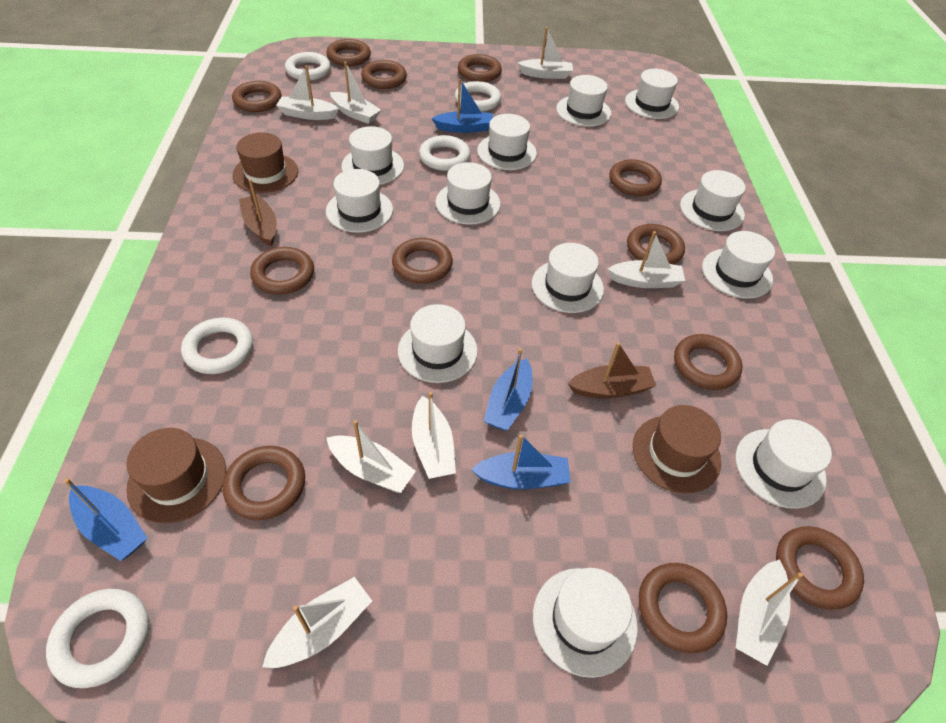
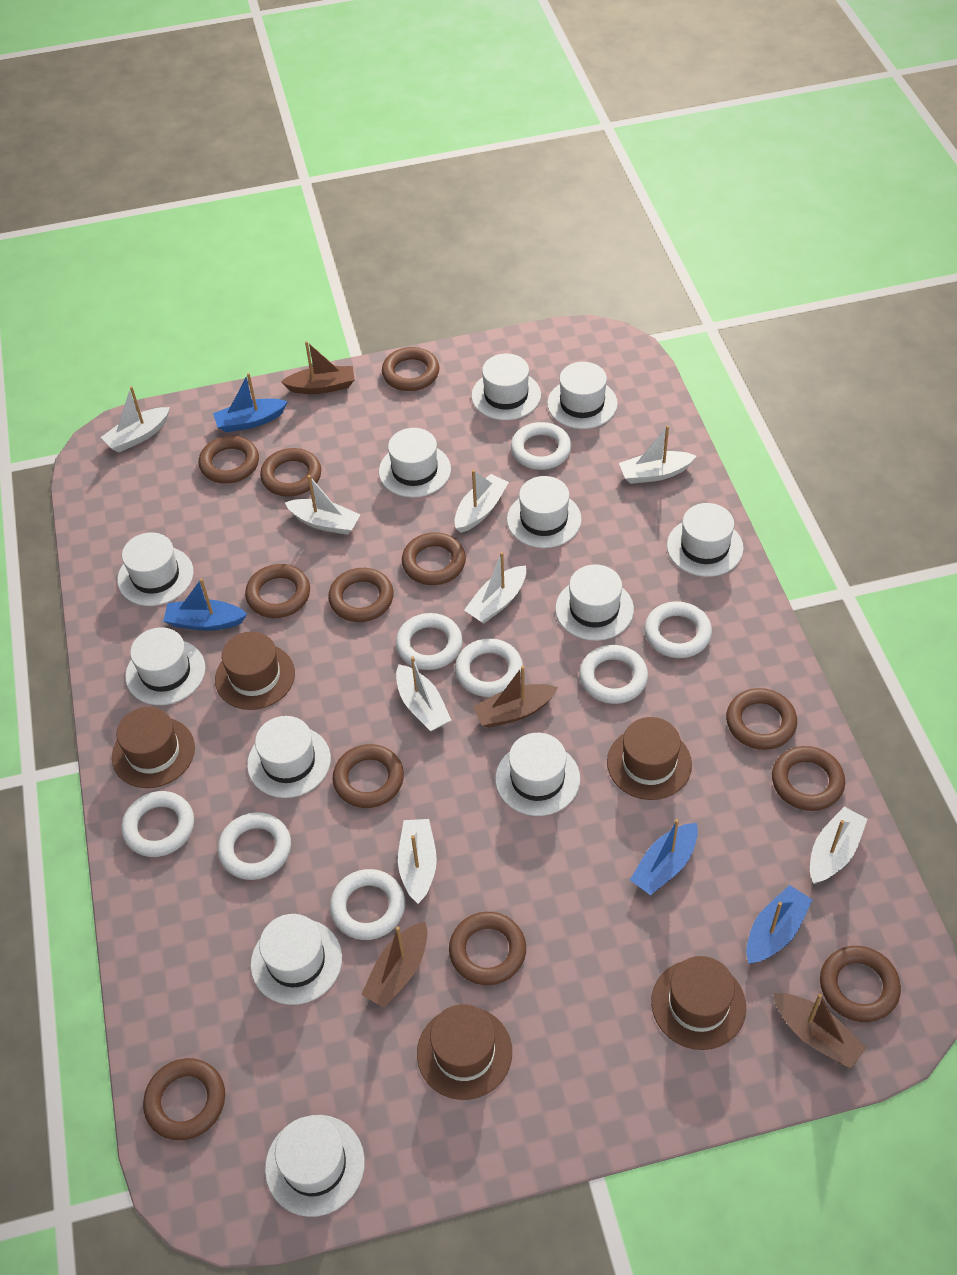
brown boat: [239,179,277,247] [567,342,656,398] = 2 -> [281,341,354,394] [361,921,428,1008] [473,666,558,728] [773,993,866,1069] = 4
brown hat: [126,428,226,523] [233,132,298,193] [633,405,721,494] = 3 -> [112,707,195,788] [215,631,295,710] [417,1004,512,1100] [607,717,692,800] [651,956,746,1050] = 5
white ring: [46,589,149,688] [181,317,253,374] [285,52,331,81] [419,135,471,171] [455,81,501,112] = 5 -> [121,791,194,857] [218,812,291,880] [330,869,405,940] [396,613,463,670] [455,639,523,697] [511,422,571,470] [579,645,648,704] [644,601,712,658] = 8

